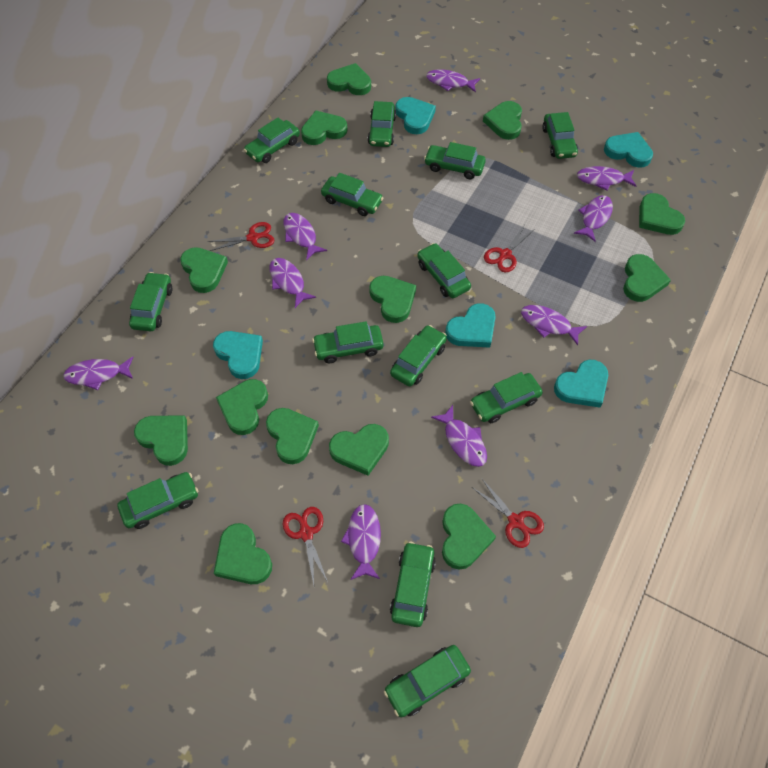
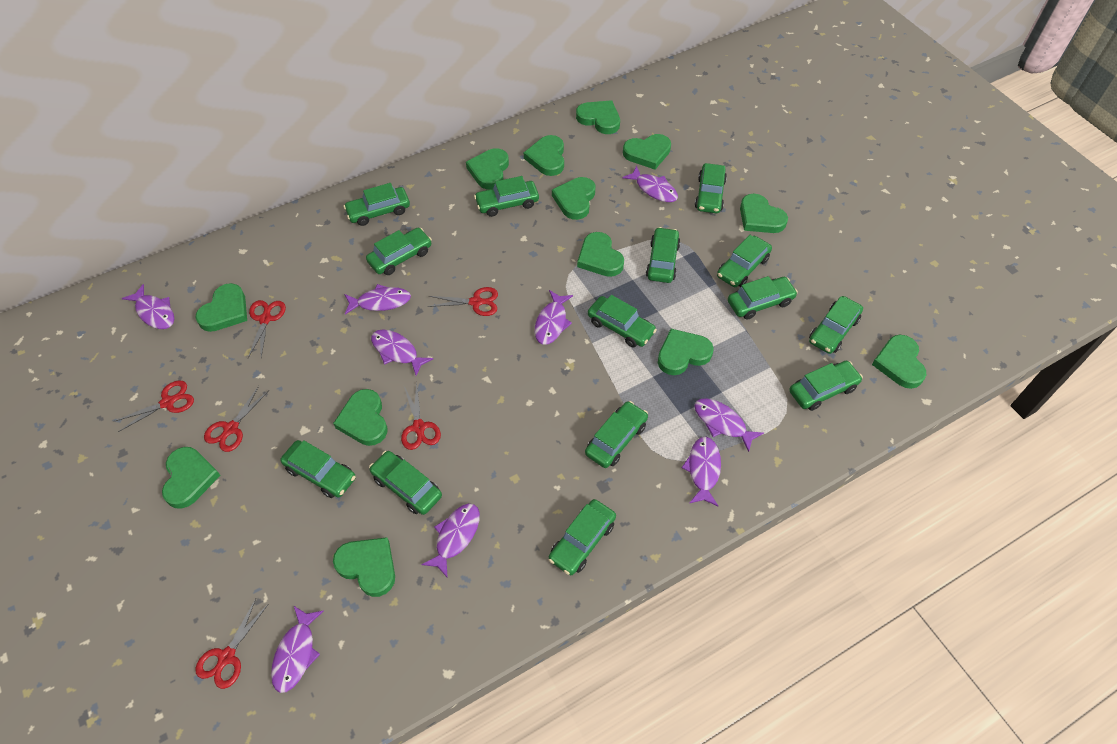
green car: [117,472,198,529] [129,272,172,331] [244,118,300,163] [312,321,384,363] [321,173,383,216] [368,101,396,147] [384,645,471,717] [390,325,447,387] [390,542,436,627] [417,243,471,298] [424,142,486,179] [470,372,543,423] [542,112,578,159] = 13 -> [280,440,356,498] [344,183,410,226] [366,228,432,275] [369,451,442,515] [474,176,539,217] [549,499,616,575] [585,401,648,468] [588,295,657,347] [646,227,680,283] [695,163,727,213] [717,235,772,287] [728,276,798,320] [789,361,863,411] [809,296,863,354] = 14
red scissors: [207,222,275,251] [283,507,328,585] [472,479,544,548] [484,225,535,273] = 4 -> [115,380,194,432] [195,599,268,689] [204,386,268,452] [248,300,286,358] [401,381,441,450] [427,287,498,316] = 6
turquoise heart: [213,331,263,379] [395,97,436,134] [445,303,496,348] [554,360,608,408] [604,132,653,168] = 5 -> none = 0

